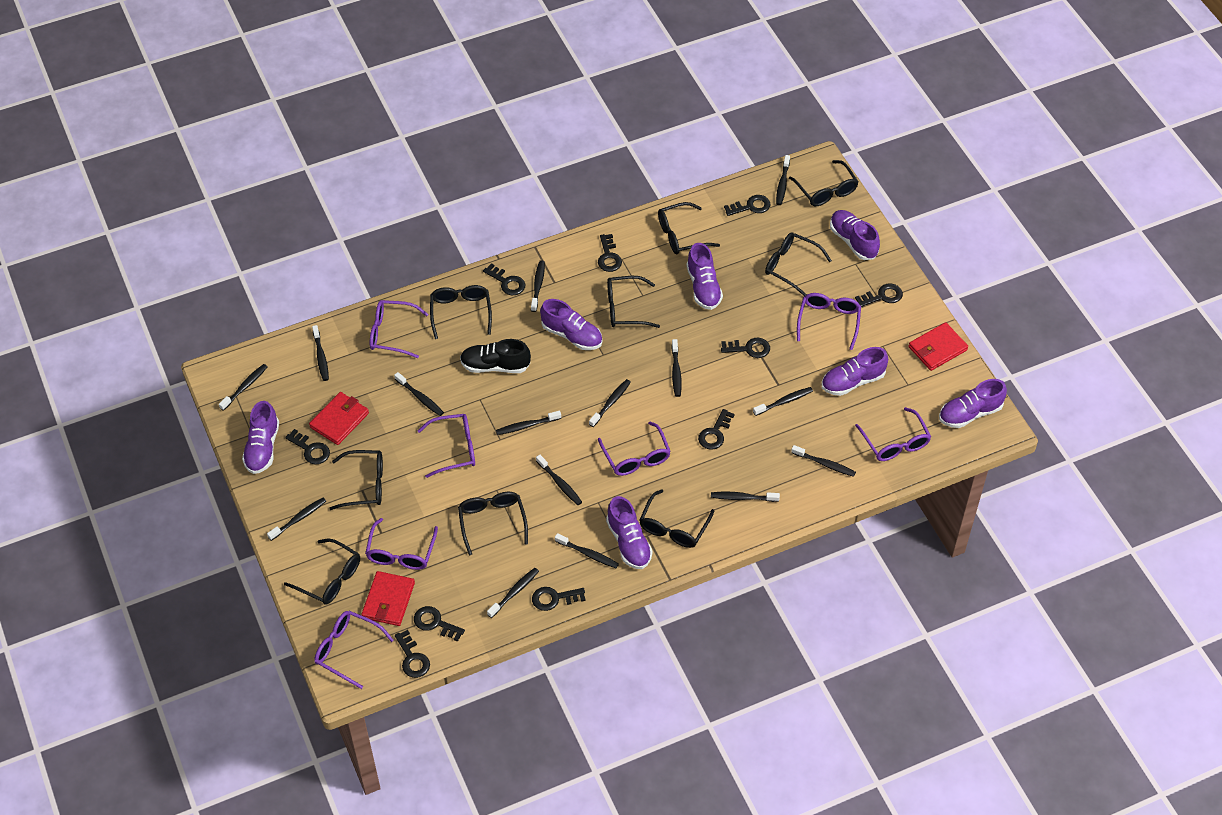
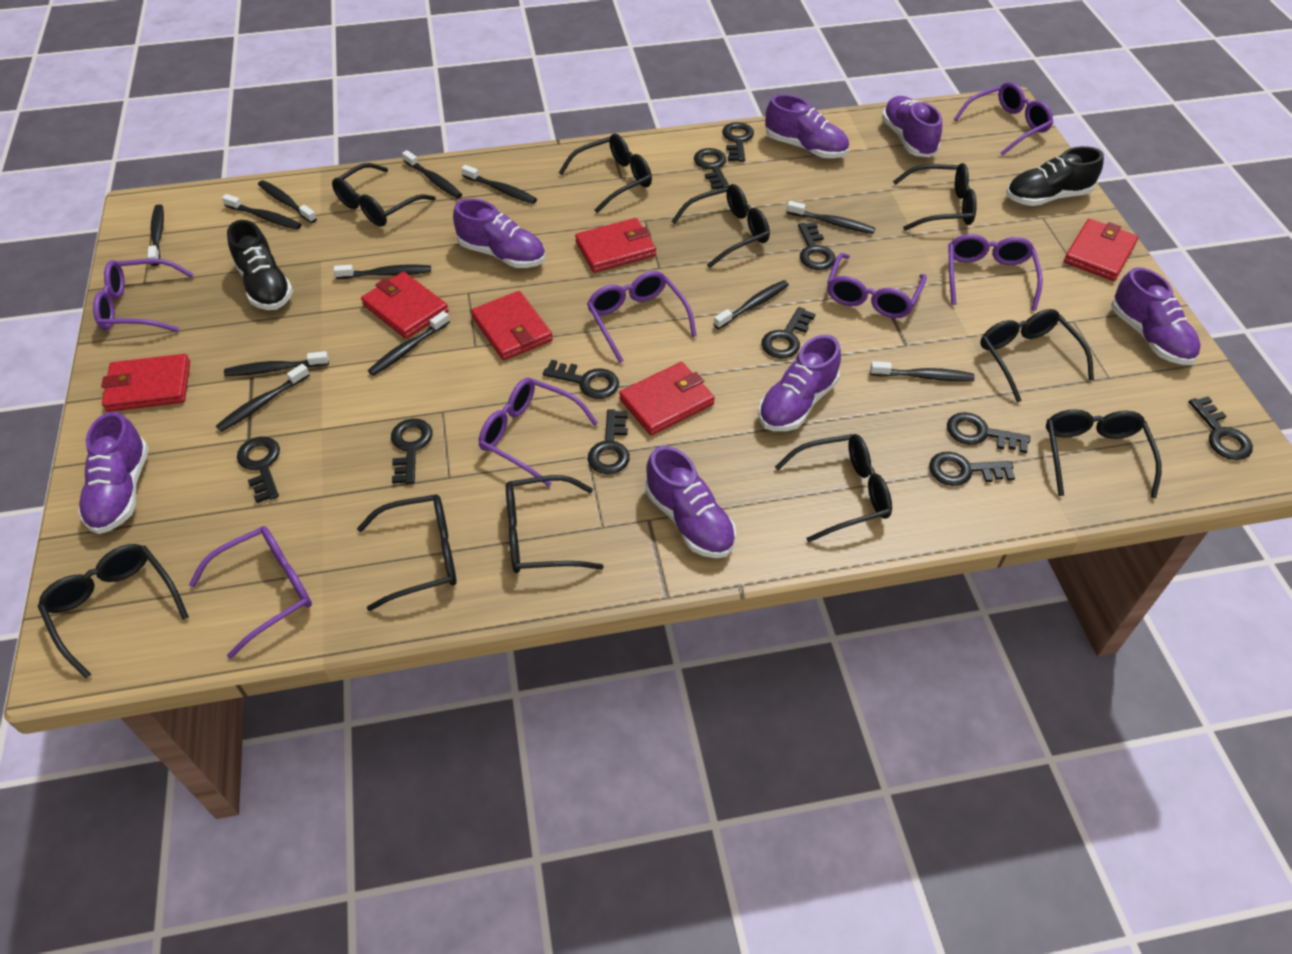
black glasses: [284,538,360,605] [329,450,383,510] [430,285,492,339] [458,492,528,555] [607,276,660,328] [639,489,714,548] [658,202,720,255] [765,232,832,296] [789,160,858,206] = 9 -> [38,544,189,678] [332,163,436,227] [357,495,457,611] [506,475,604,573] [559,134,652,213] [671,184,770,268] [775,434,892,543] [893,163,977,231] [980,309,1094,402] [1046,409,1162,498] = 10
black key: [285,429,330,465] [395,630,430,678] [414,606,465,642] [483,263,526,295] [532,587,586,611] [598,234,622,272] [698,409,735,450] [721,338,770,358] [724,195,770,216] [855,283,903,307] = 10 -> [237,437,280,503] [391,418,432,484] [543,360,619,399] [588,410,630,474] [694,148,729,190] [722,122,754,162] [761,307,816,358] [798,222,835,270] [929,452,1015,486] [947,412,1030,453] [1189,397,1253,460] = 11
black shoe: [460,339,531,373] = 1 -> [227,220,293,310] [1006,146,1104,206] = 2
black toothbrush: [219,364,267,411] [267,498,326,541] [312,325,329,381] [394,372,444,416] [487,568,539,618] [496,411,561,435] [531,260,545,312] [536,455,582,505] [555,533,619,568] [589,379,631,427] [671,339,682,397] [711,492,780,502] [753,387,813,416] [776,155,790,205] [791,445,856,477] = 15 -> [147,204,164,266] [216,364,310,432] [222,194,302,230] [224,351,329,376] [258,180,317,223] [334,265,431,279] [368,311,450,376] [402,150,462,198] [461,165,537,204] [714,280,789,329] [787,201,875,234] [870,361,975,381] = 12
red wallet: [309,392,369,445] [361,571,415,626] [908,322,968,371] = 3 -> [101,354,190,412] [361,272,449,339] [471,291,553,360] [575,218,656,273] [619,362,715,436] [1064,219,1138,281] = 6

